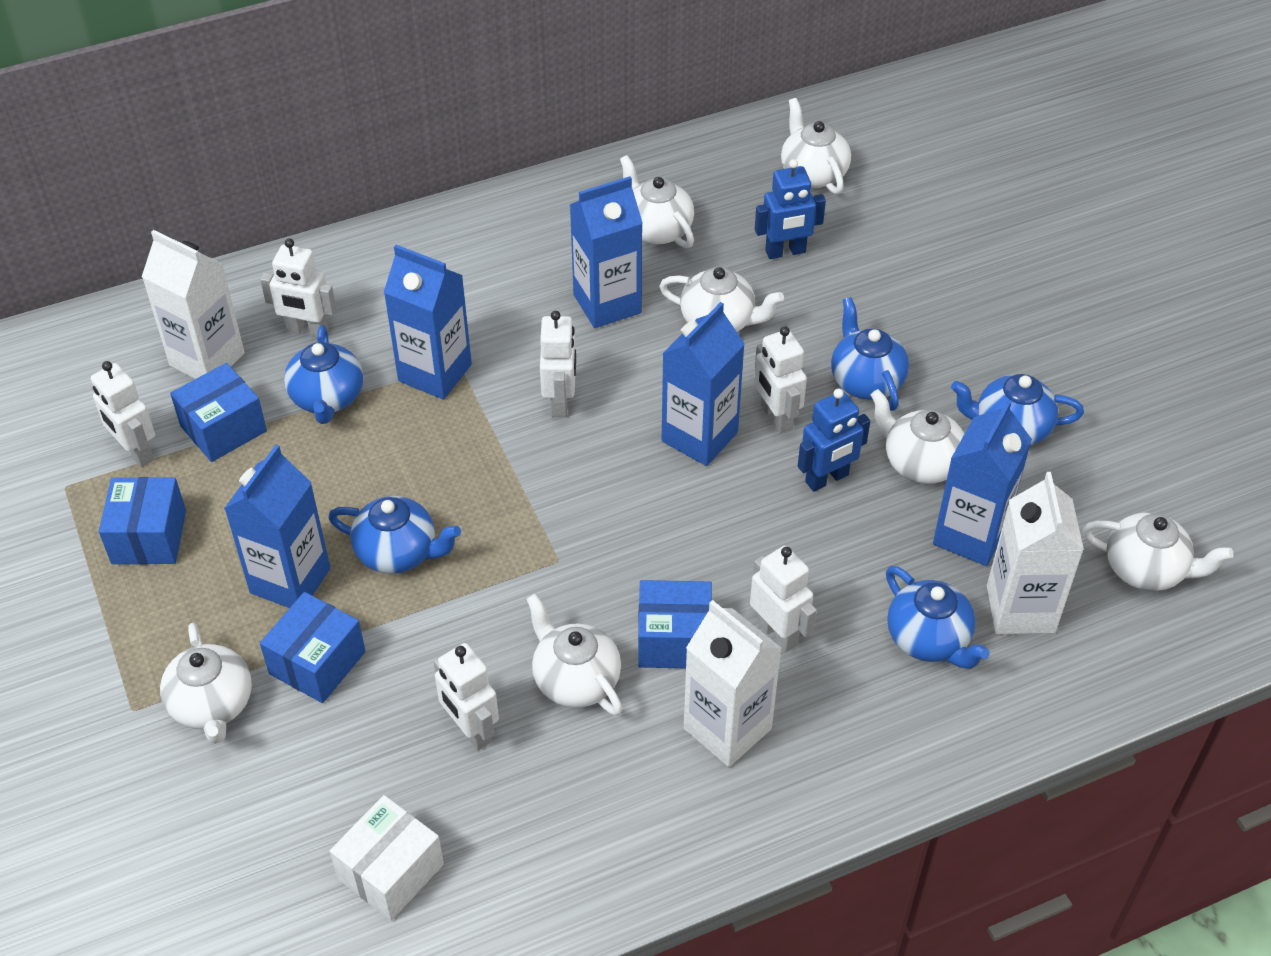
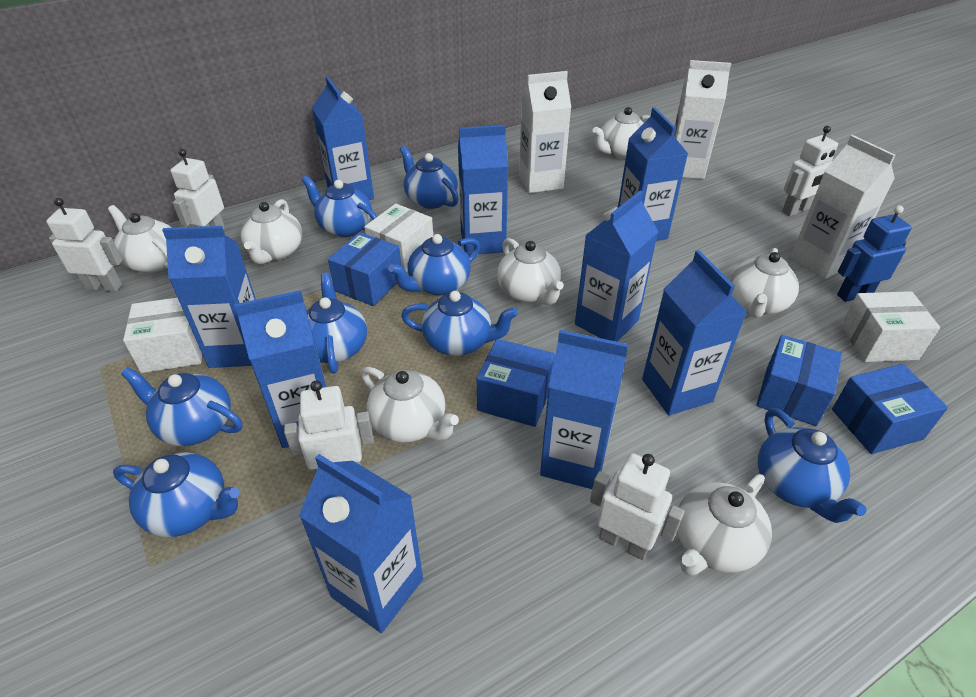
blue carton: [224,445,330,608] [384,245,472,399] [570,176,643,328] [662,302,745,466] [933,399,1032,566] = 5 -> [162,226,256,368] [234,290,326,448] [299,454,423,633] [312,76,374,200] [458,125,508,255] [540,330,628,489] [575,191,658,342] [618,107,688,241] [642,250,747,415] = 9
blue robot: [755,159,826,259] [798,389,870,492] = 2 -> [837,205,912,302] = 1
blue teapot: [284,325,363,424] [328,496,461,574] [831,297,909,411] [886,566,990,669] [951,374,1084,445] = 5 -> [113,452,239,537] [121,367,242,446] [302,176,377,237] [307,273,367,374] [388,234,480,296] [400,146,459,209] [401,291,518,356] [758,408,867,523] = 8
white box: [330,795,444,921] = 1 -> [123,298,202,373] [364,204,433,272] [841,291,940,362] = 3
white robot: [91,361,155,467] [260,238,336,337] [434,643,499,750] [540,311,576,417] [750,546,817,652] [754,326,807,434] = 6 -> [46,198,122,292] [170,149,225,229] [284,381,374,473] [590,453,685,560] [782,126,838,216] = 5

